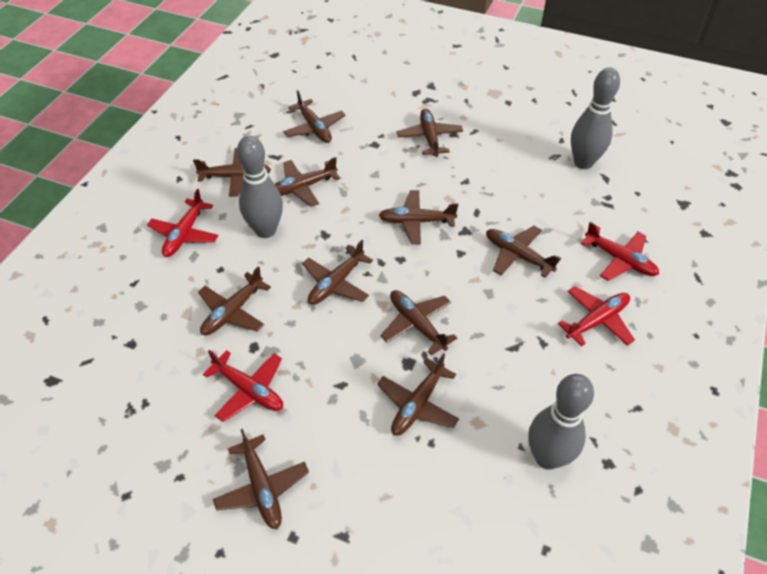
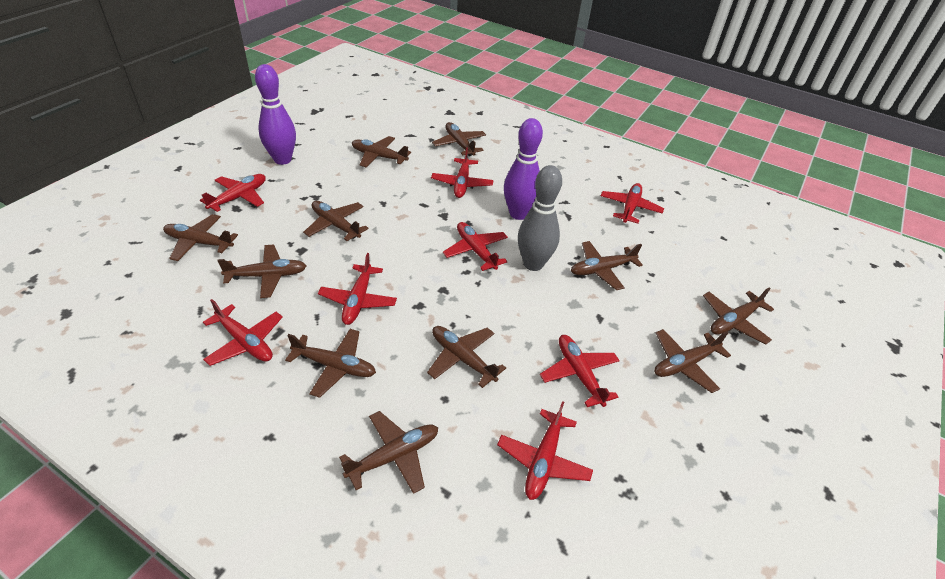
grey bowling pin: [237,136,283,238] [528,374,594,470] [571,68,620,169] = 3 -> [518,165,562,271] = 1
purple bowling pin: none = 0 -> [255,64,296,165] [504,118,543,220] = 2
red plane: [147,189,219,257] [203,350,283,422] [558,286,635,346] [581,222,659,281] = 4 -> [200,174,266,212] [203,299,283,366] [318,253,397,325] [431,147,493,198] [443,222,508,271] [497,401,593,500] [540,335,620,407] [601,183,664,223] = 8

